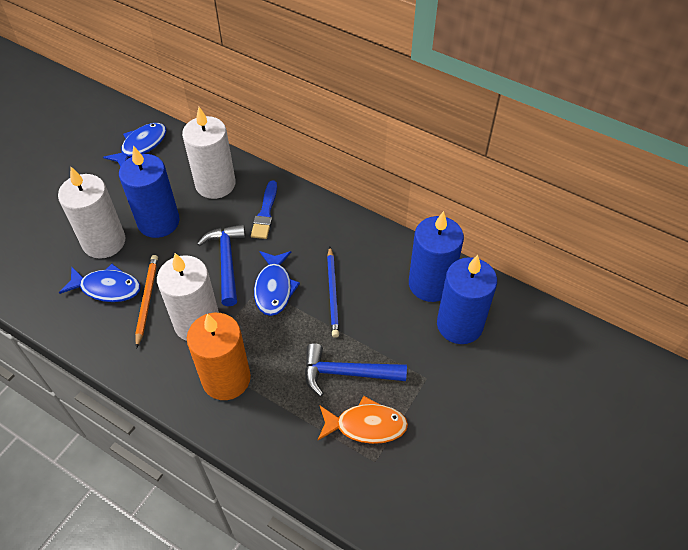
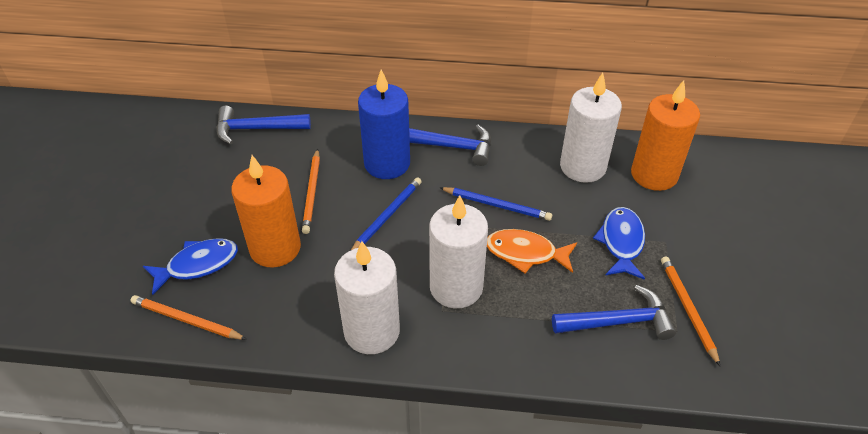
blue brush: [251,180,277,239] = 1 -> none = 0
blue candle: [119,145,180,238] [409,211,464,302] [437,255,497,344] = 3 -> [358,70,410,179] = 1
blue fish: [59,264,141,302] [103,123,167,167] [254,251,300,316] = 3 -> [143,238,238,295] [593,207,645,280] = 2
blue hammer: [197,224,246,306] [305,343,407,397] = 2 -> [217,106,311,144] [409,125,491,166] [552,285,676,340] = 3
blue pencil: [327,247,339,338] = 1 -> [351,177,422,250] [440,187,552,221] = 2
orange candle: [187,313,251,400] = 1 -> [231,155,301,268] [631,80,700,191] = 2
orange pencil: [135,255,158,349] = 1 -> [130,295,247,340] [302,149,320,234] [661,256,720,366] = 3

